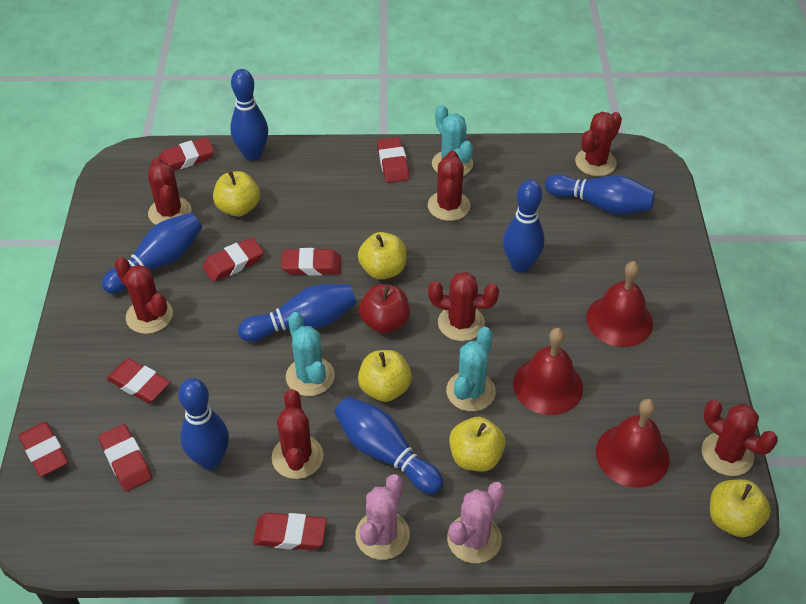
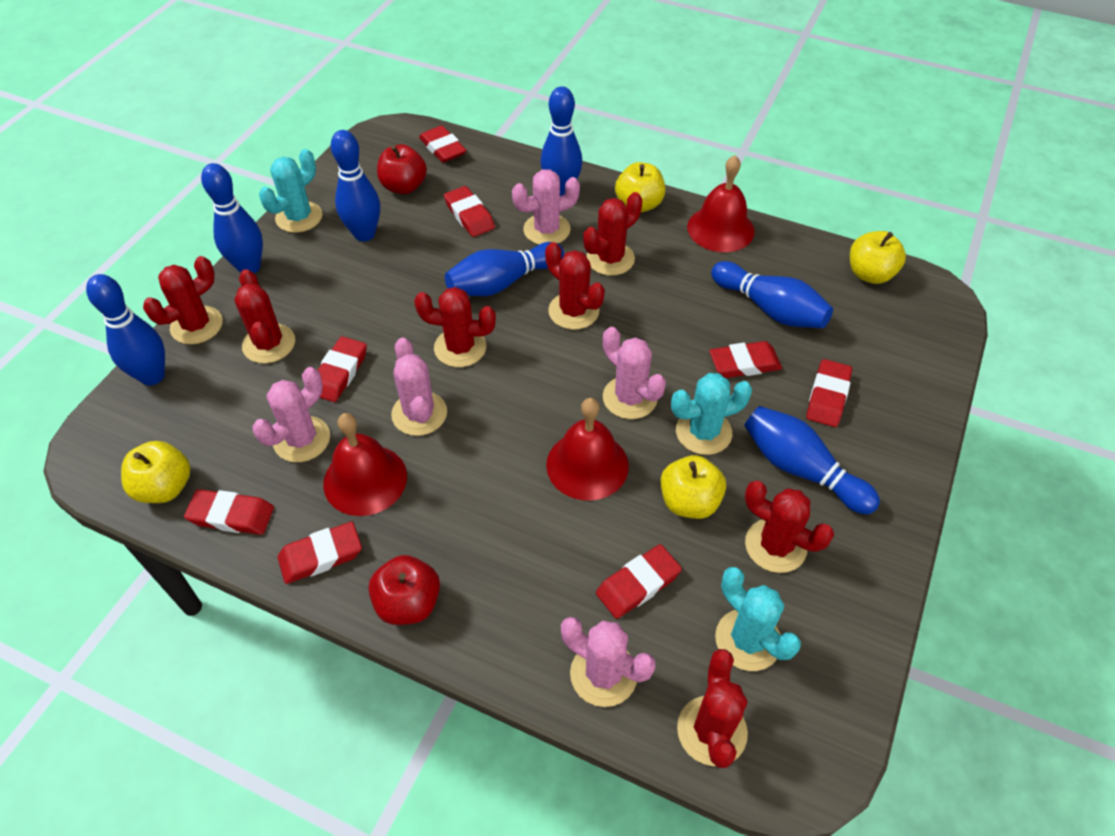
pink cactus: [355,474,410,560] [447,482,505,563] = 2 -> [252,367,330,462] [391,337,447,436] [512,169,580,245] [561,617,656,707] [603,327,666,419] = 5
red apple: [359,284,410,333] = 1 -> [368,555,440,625] [377,144,427,194] = 2
yellow apple: [213,171,260,217] [358,232,406,280] [358,350,412,402] [449,417,506,471] [710,479,771,537] = 5 -> [121,441,191,503] [615,162,665,212] [660,455,726,519] [850,231,906,284] = 4

